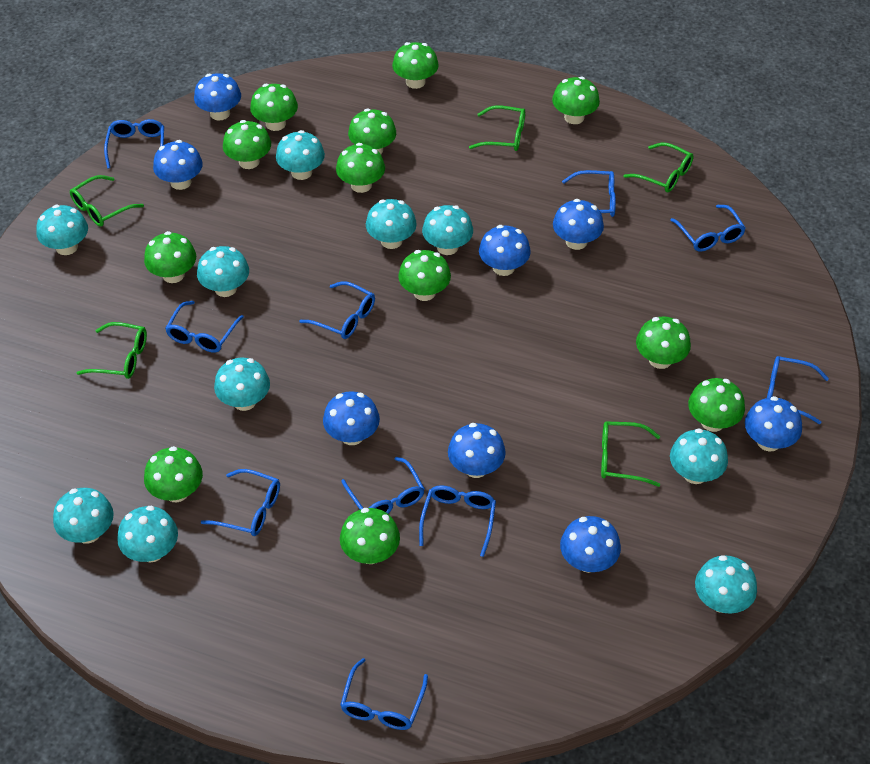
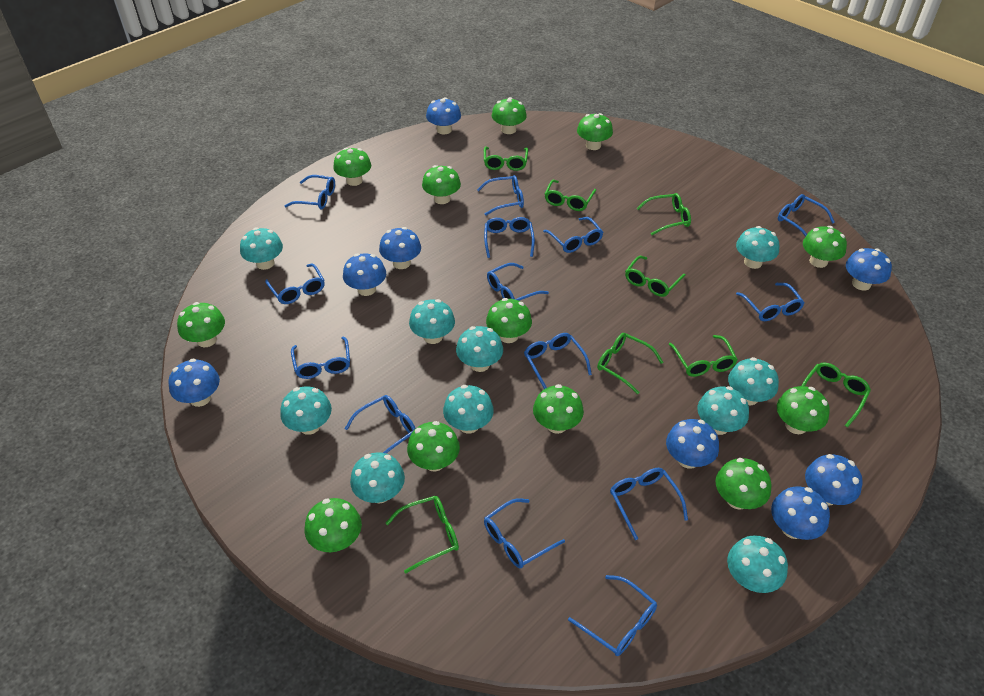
blue glasses: [104,119,164,168] [165,301,244,352] [201,469,280,536] [300,281,375,339] [340,658,428,730] [341,457,425,514] [419,485,496,557] [562,170,616,217] [670,205,746,252] [767,356,829,424] = 10 -> [265,264,325,304] [285,175,335,210] [291,337,350,379] [345,395,416,454] [477,175,524,216] [484,217,535,258] [484,498,565,568] [487,263,549,301] [524,333,592,389] [543,217,603,253] [568,575,657,656] [610,468,688,540] [736,283,805,321] [778,194,835,237] = 14
green glasses: [70,175,144,227] [77,322,147,379] [469,105,525,151] [601,421,660,487] [623,143,694,192] = 5 -> [386,496,459,574] [484,147,528,171] [545,180,596,211] [597,333,664,394] [625,256,686,297] [637,193,691,235] [669,335,738,377] [801,362,871,427] = 8

